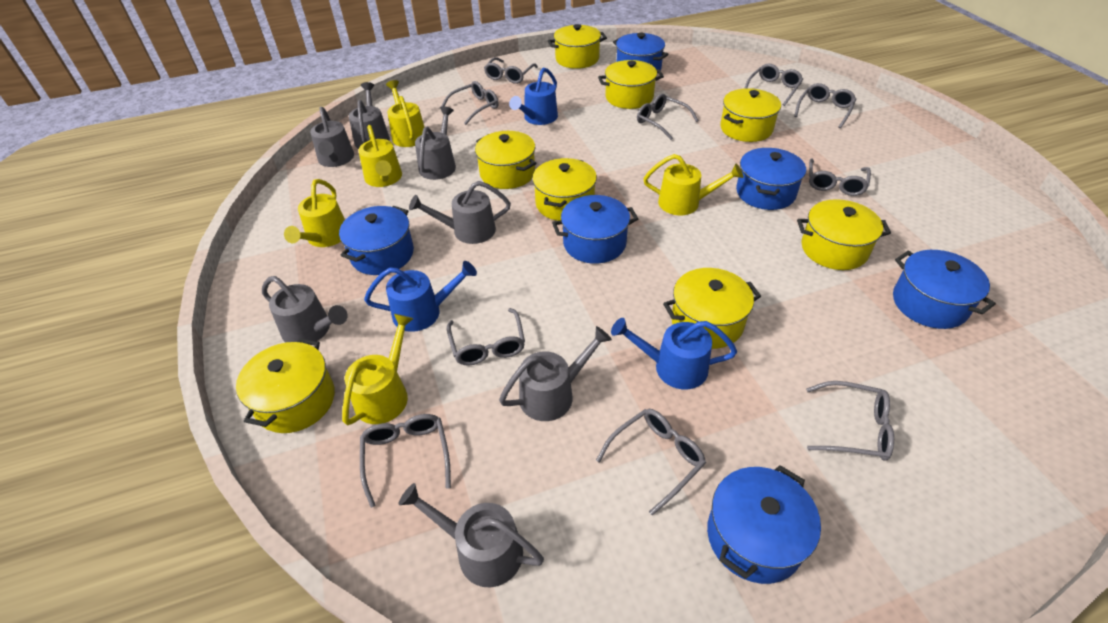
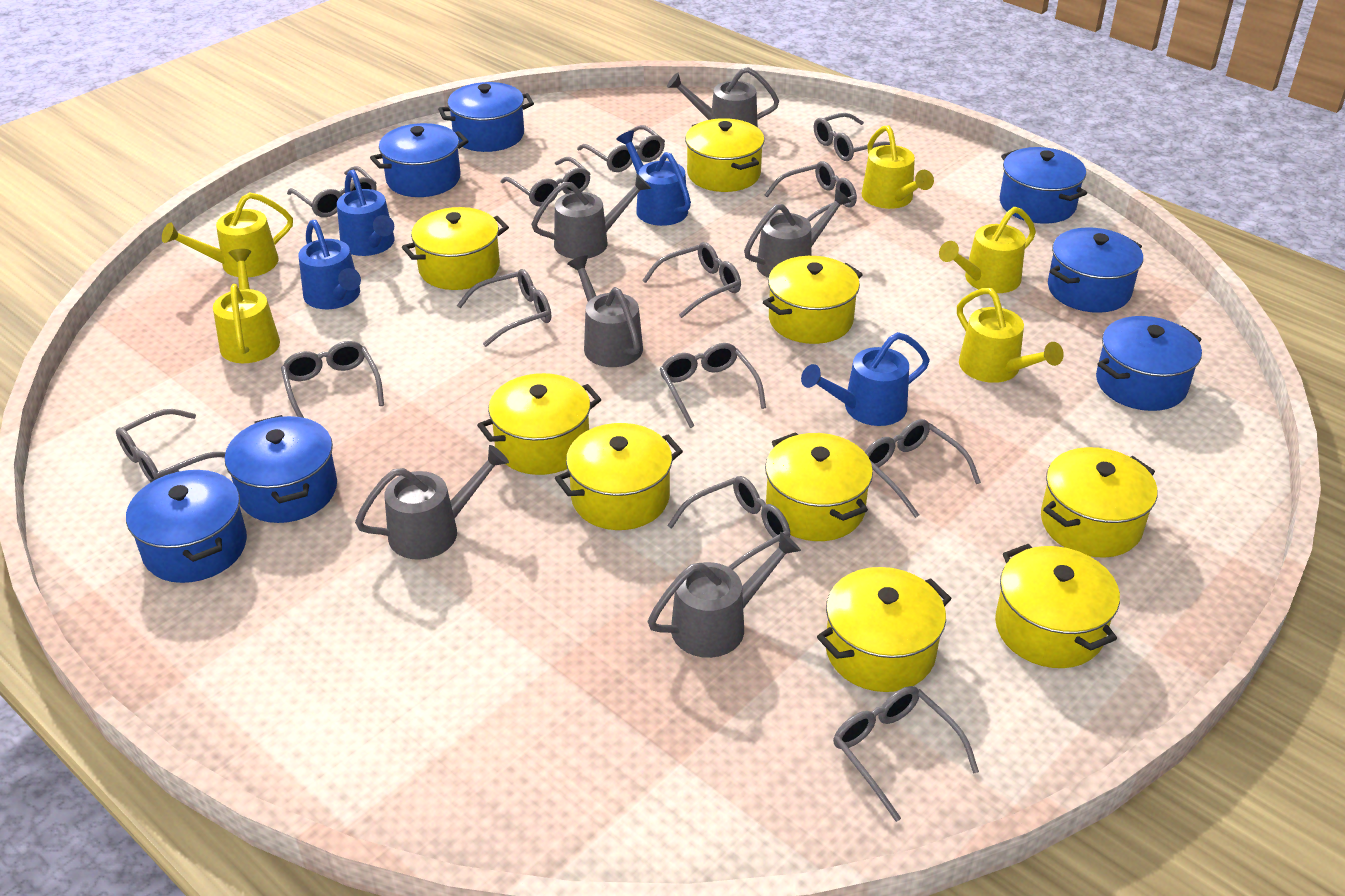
blue pot: [339,206,414,275] [552,195,638,264] [613,33,669,74] [707,465,821,584] [736,148,806,210] [893,250,996,329] = 6 -> [126,470,247,583] [225,415,337,523] [370,123,469,197] [438,82,534,152] [1000,147,1087,224] [1048,227,1143,313] [1096,316,1202,411] = 7
blue watering can: [364,261,477,332] [509,68,558,125] [611,318,737,389] = 3 -> [298,220,361,309] [337,170,395,256] [616,131,691,226] [801,332,930,426] = 4
grey glasses: [360,414,451,508] [441,81,499,125] [447,308,525,365] [484,57,538,84] [596,409,706,515] [637,94,699,140] [744,64,803,106] [794,83,856,128] [806,381,894,460] [809,158,871,196] = 10 -> [116,409,226,481] [281,341,384,418] [287,166,377,217] [457,269,551,347] [501,157,591,206] [577,125,665,172] [642,242,741,318] [660,343,766,428] [667,476,790,570] [765,161,857,222] [814,113,890,161] [833,686,979,822] [865,419,981,518] = 13
grey watering can: [262,276,348,343] [310,107,354,167] [349,82,390,149] [398,483,544,587] [409,181,511,244] [415,106,456,180] [499,326,612,421] = 7 -> [355,445,509,560] [531,174,651,259] [567,255,643,367] [648,532,801,658] [667,67,779,127] [744,189,851,278] = 6
yellow pot: [236,338,335,433] [475,131,536,189] [532,158,597,221] [548,24,607,69] [598,60,664,109] [663,268,761,349] [720,88,781,142] [797,199,891,270] = 8 -> [402,207,509,290] [477,373,602,475] [555,423,683,530] [685,118,765,192] [763,256,863,344] [765,432,873,541] [817,567,952,692] [995,544,1120,668] [1041,447,1157,558] = 9

